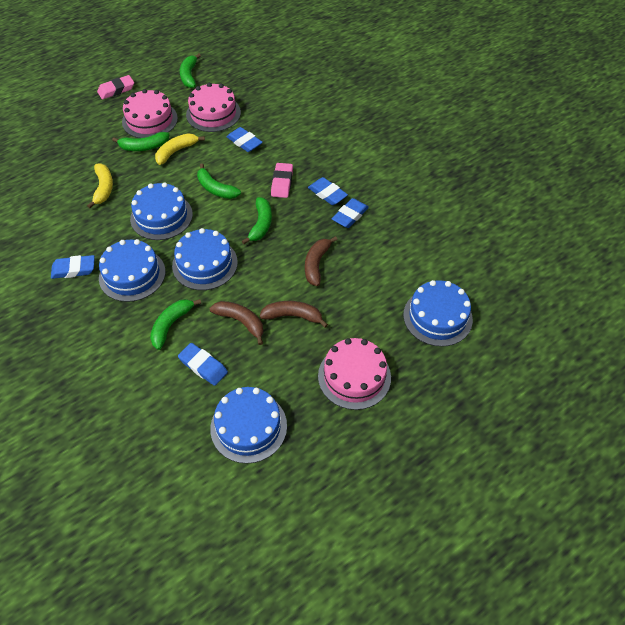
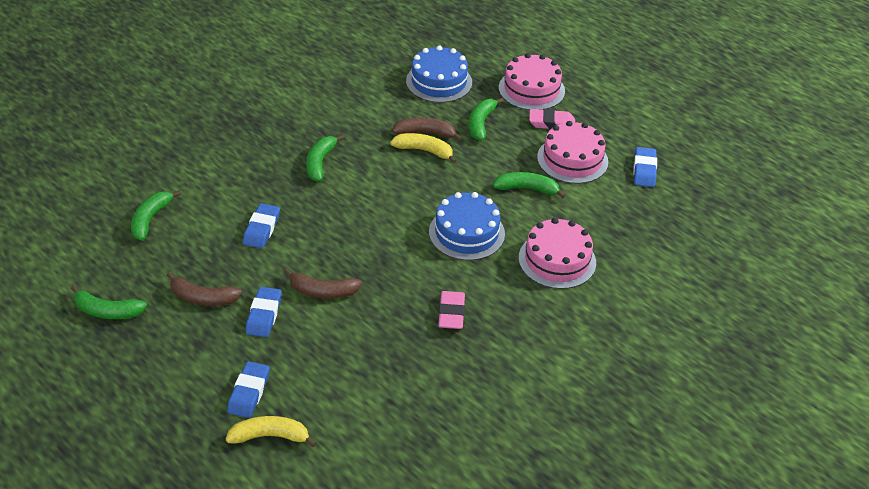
blue cake: [99,239,166,302] [130,182,193,240] [172,228,238,290] [210,387,287,464] [403,280,473,347] = 5 -> [406,45,472,103] [429,192,505,260] = 2
blue eraser: [51,255,95,279] [178,343,228,386] [227,127,263,152] [308,177,348,205] [332,198,369,228] = 5 -> [227,361,270,418] [243,203,280,249] [246,287,282,337] [633,147,657,187] = 4

